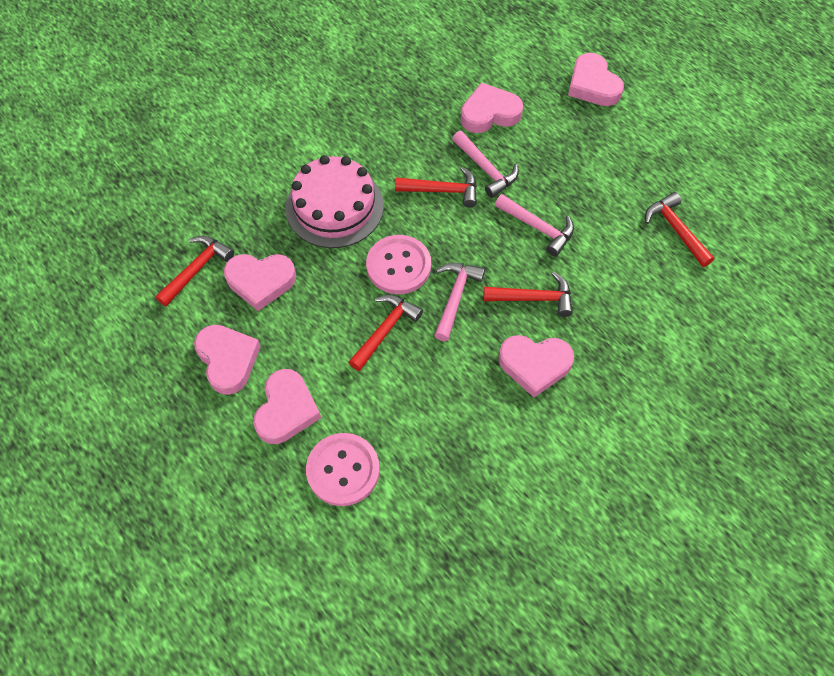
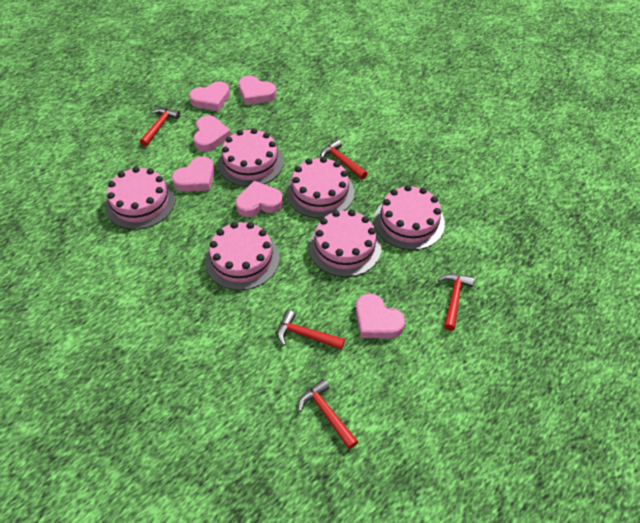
pink button: [306,433,380,506] [366,235,431,294] = 2 -> none = 0
pink cake: [285,155,384,248] = 1 -> [105,167,176,230] [205,222,280,290] [218,128,284,187] [286,157,354,218] [309,210,382,277] [374,185,445,250] = 6
pink hammer: [434,263,485,341] [452,131,519,198] [495,194,574,257] = 3 -> none = 0

